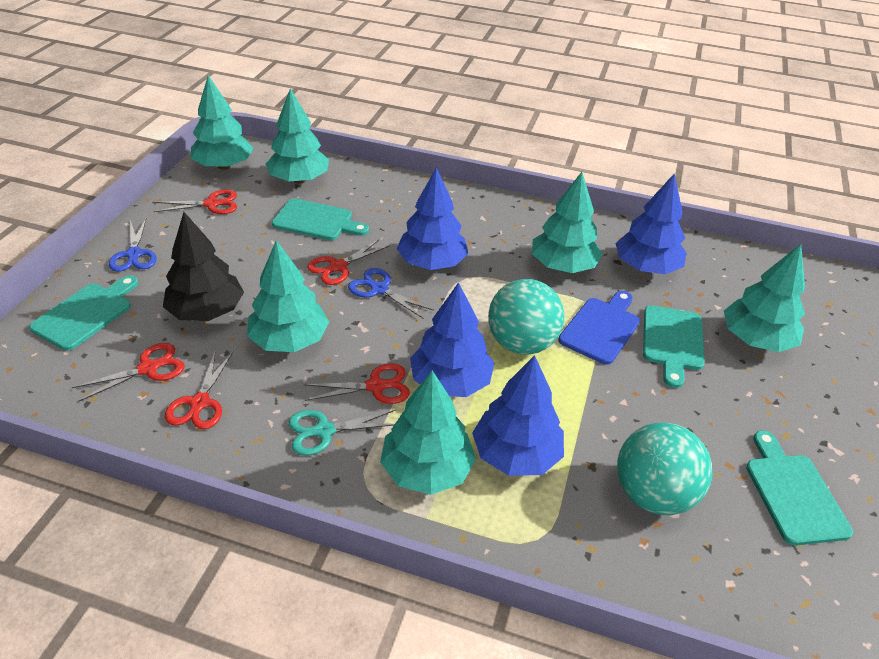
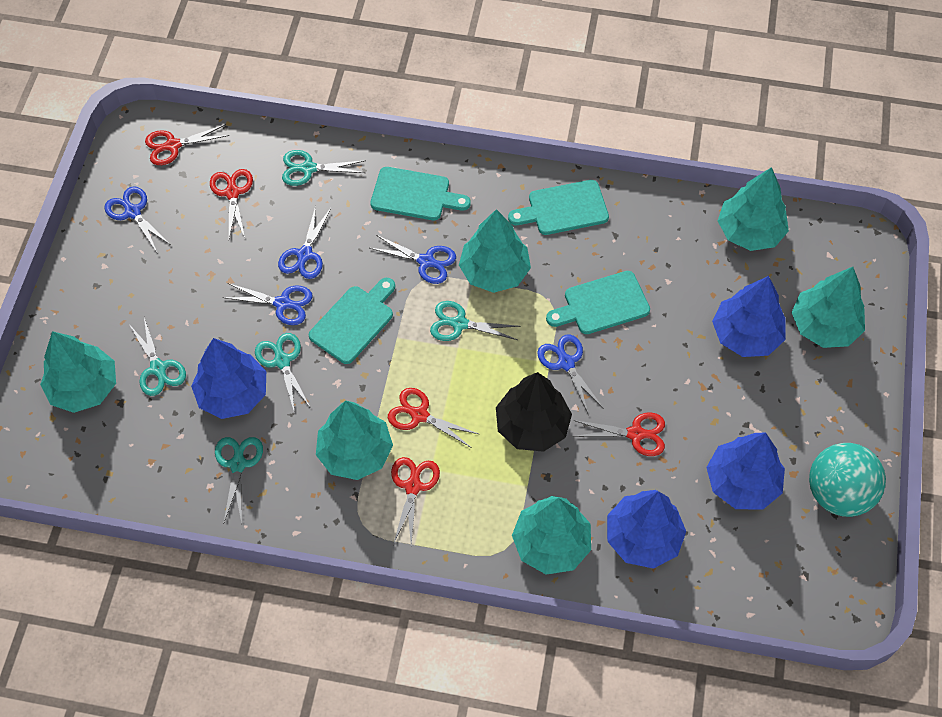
blue cutting board: [558,291,640,365] = 1 -> none = 0
blue scissors: [109,219,157,272] [348,268,434,318] = 2 -> [104,186,172,254] [222,283,313,325] [278,206,331,279] [370,235,456,284] [537,335,604,415] = 5
turquoise ball: [488,279,564,355] [617,423,712,515] = 2 -> [809,443,886,517] = 1
turquoise scissors: [288,410,396,456] = 1 -> [129,318,186,396] [215,437,263,524] [255,333,311,414] [282,150,366,186] [430,301,521,341] = 5

